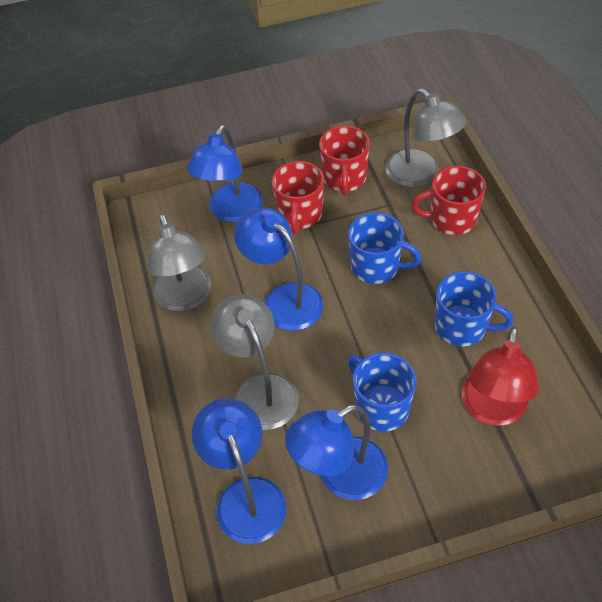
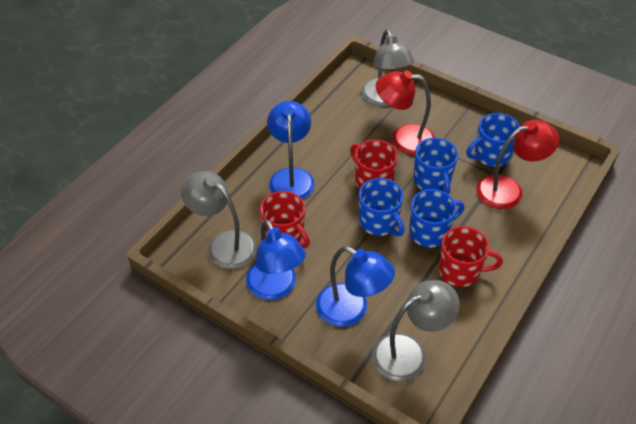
blue lamp: [187,125,263,223] [192,398,286,544] [234,208,324,331] [285,404,388,500] = 4 -> [246,219,306,300] [267,101,314,200] [316,246,395,327] = 3
blue mug: [348,212,422,284] [348,353,416,432] [435,271,514,346] = 3 -> [359,178,405,237] [409,189,464,248] [414,138,458,195] [466,113,520,167] = 4
red lamp: [462,327,539,426] = 1 -> [376,71,435,155] [476,120,559,209] = 2

